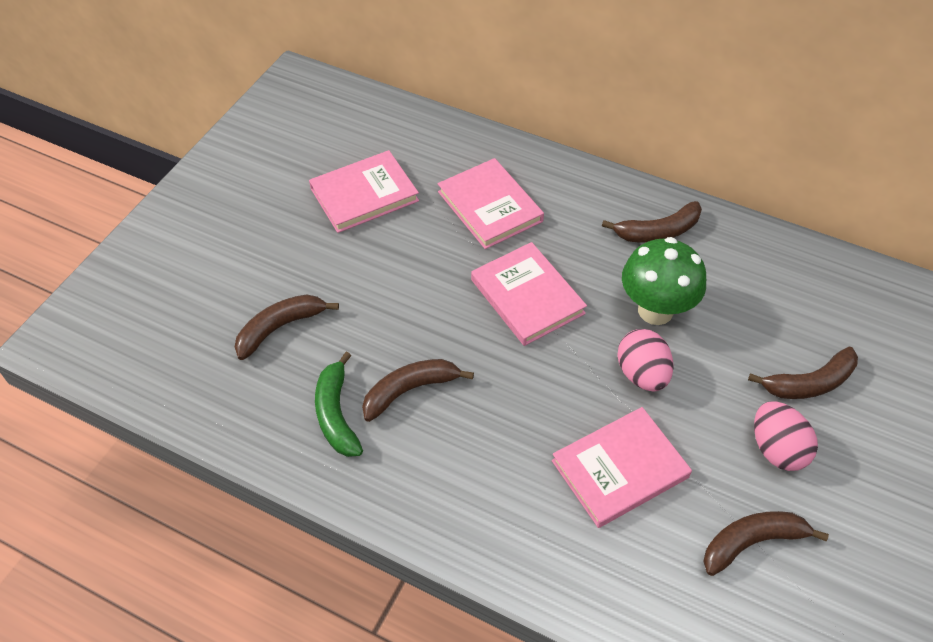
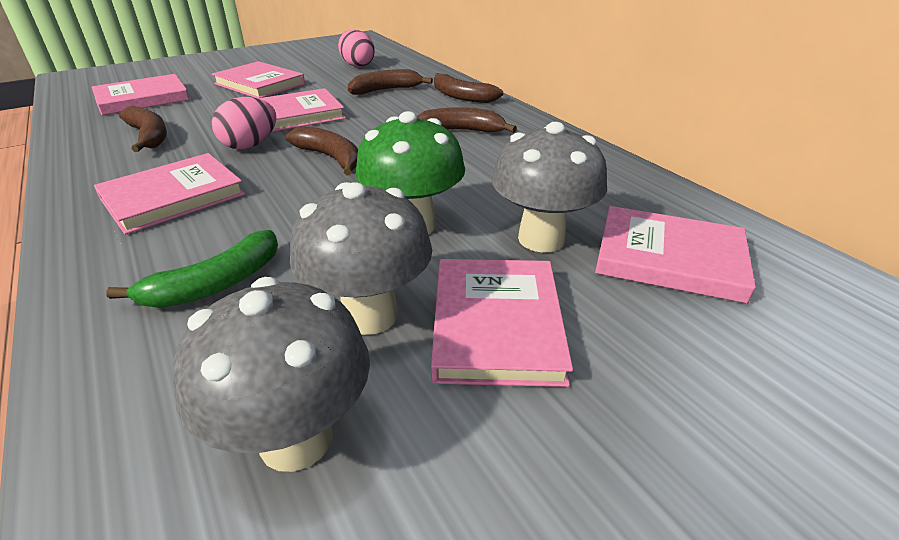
grey mushroom: none = 0 -> [173,277,370,472] [290,182,432,335] [492,122,607,253] = 3
pink book: [309,150,419,233] [438,158,544,249] [471,242,587,346] [552,407,692,528] = 4 -> [92,74,190,115] [94,153,245,235] [212,61,305,98] [258,88,345,132] [431,259,573,387] [595,206,756,304] = 6

